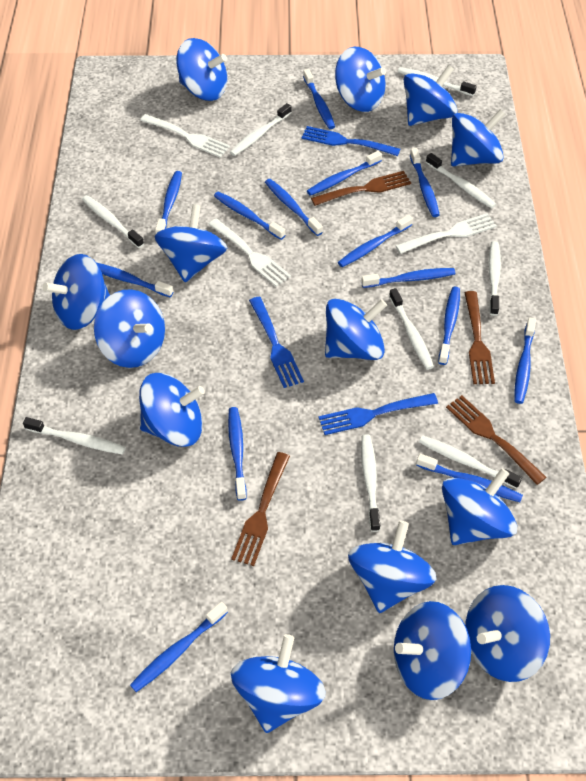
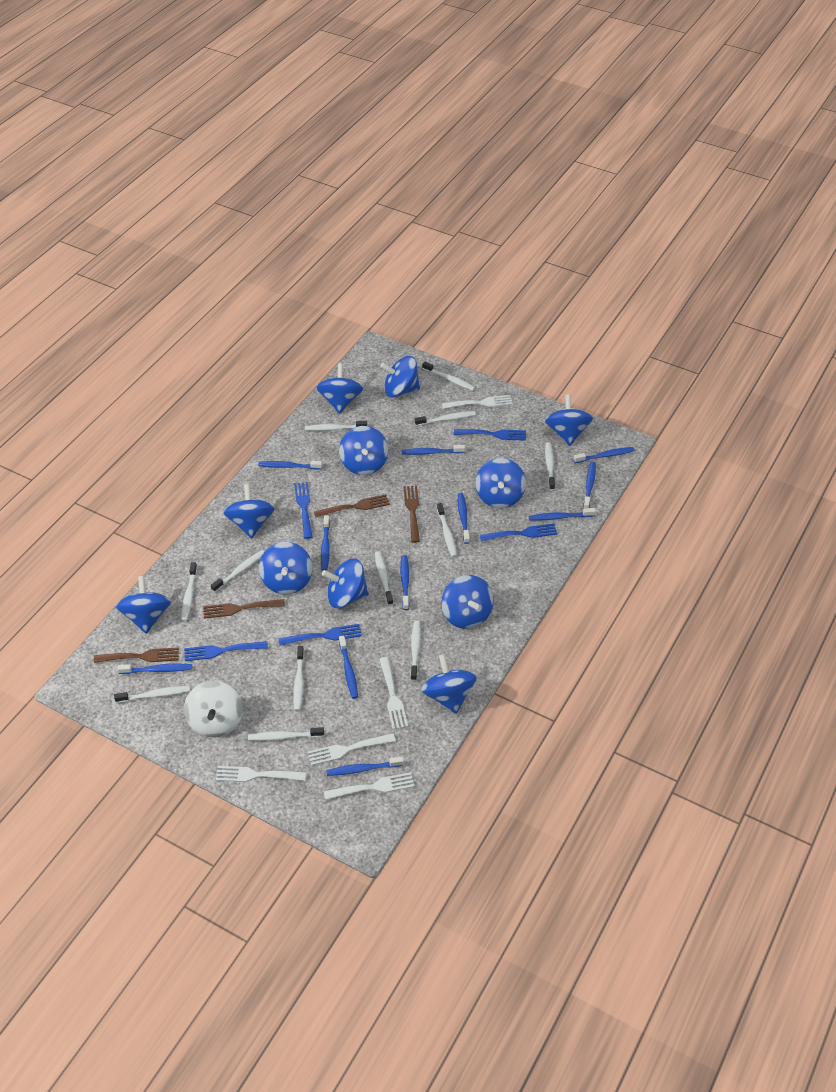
blue fork: [249,297,304,388] [302,126,400,156] [318,393,438,435] = 3 -> [184,641,268,661] [278,624,362,646] [294,482,312,539] [454,429,526,441] [480,523,557,541] = 5
blue spinning top: [42,254,110,330] [94,289,165,368] [139,373,205,447] [155,204,227,282] [176,38,227,101] [231,634,326,733] [325,299,387,360] [335,47,386,112] [348,521,437,613] [394,601,471,700] [404,65,458,126] [442,468,517,545] [451,109,505,166] [465,585,550,682] = 14 -> [116,576,171,634] [223,484,275,538] [259,542,312,594] [316,364,363,414] [322,559,369,608] [339,426,388,475] [380,356,420,398] [421,654,477,714] [441,575,494,629] [475,458,526,508] [545,395,593,446] = 11
blue toothbrush: [97,263,174,297] [130,602,228,692] [155,171,182,233] [214,191,285,240] [228,407,247,501] [265,179,323,236] [303,69,335,129] [307,151,382,196] [338,215,413,267] [361,268,455,288] [410,148,440,217] [416,454,523,502] [438,287,460,365] [514,318,536,404] = 14 -> [118,664,192,674] [258,461,322,469] [321,515,330,571] [326,757,404,776] [339,635,358,699] [400,555,409,610] [402,445,465,455] [458,493,470,544] [529,508,596,521] [573,447,635,463] [583,462,596,509] = 11
white fork: [140,114,230,158] [208,218,291,287] [396,213,497,254] = 3 -> [216,766,306,782] [308,733,396,766] [323,772,414,800] [379,657,408,729] [442,395,513,409] = 5
white spinning top: none = 0 -> [184,681,243,738] = 1
white toothbrush: [23,417,126,455] [82,195,144,248] [230,103,292,156] [361,434,380,532] [389,288,434,370] [398,67,477,96] [419,435,522,489] [426,153,496,208] [489,241,501,316] = 9 -> [114,686,190,703] [181,562,197,621] [211,550,264,592] [248,727,324,741] [293,646,304,711] [305,421,367,431] [375,551,393,606] [410,621,421,681] [415,411,476,426] [422,362,475,391] [437,503,457,557] [545,442,555,490] = 12

